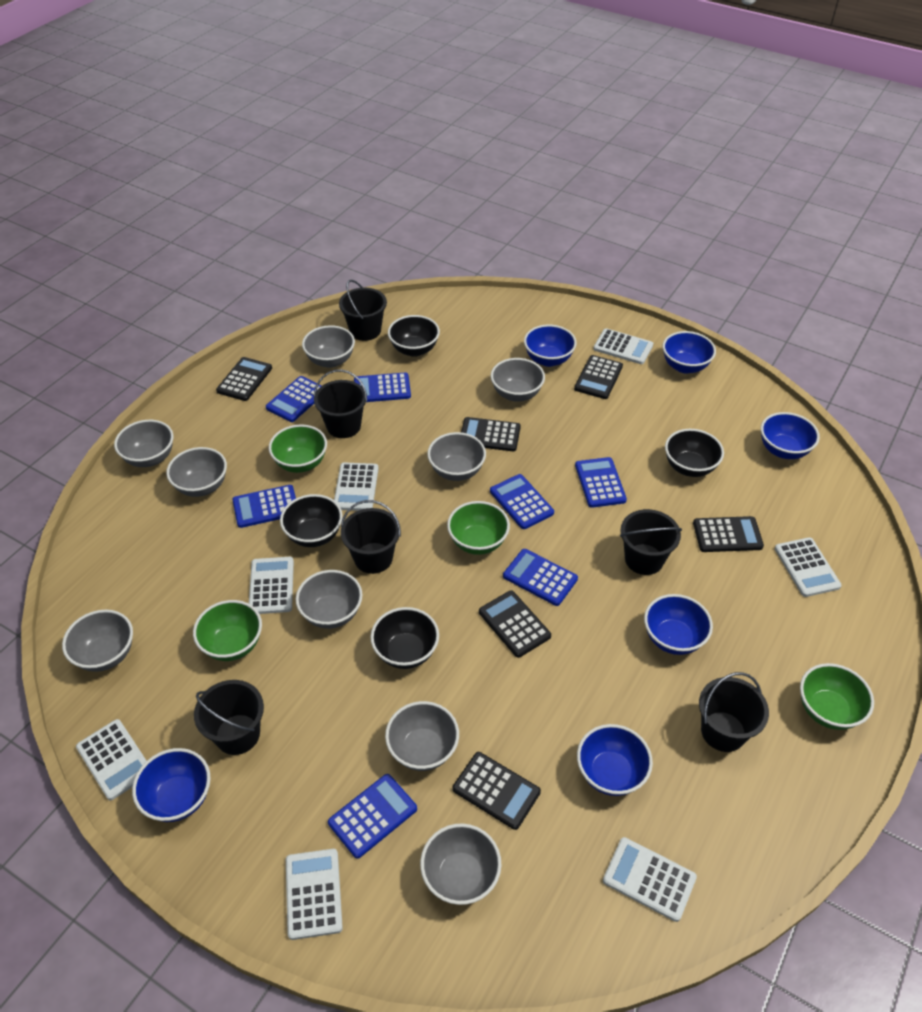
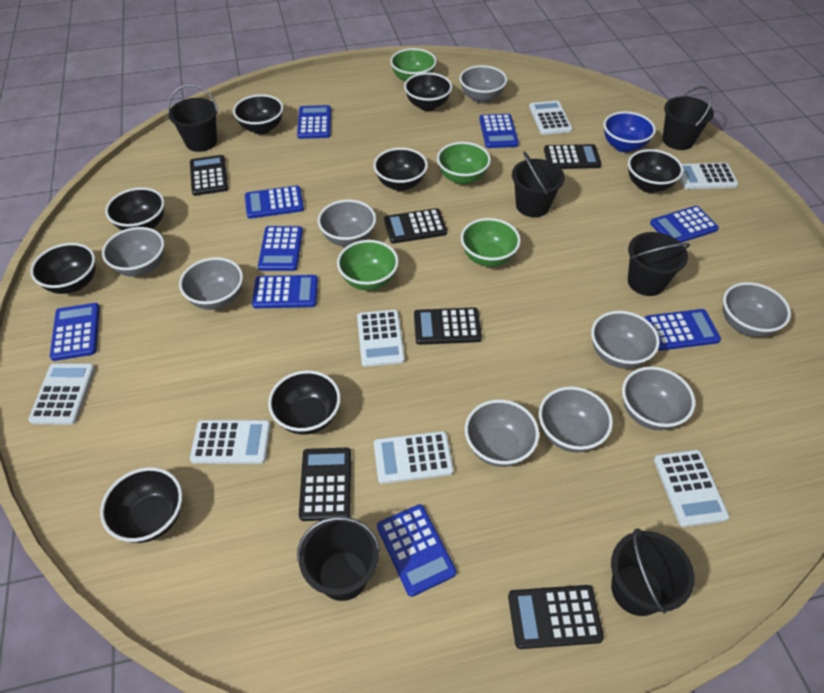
black bowl: [280,494,343,547] [371,607,439,669] [388,315,440,357] [665,429,724,477] = 4 -> [30,243,95,294] [100,467,183,543] [105,187,165,230] [233,94,283,134] [268,370,341,435] [374,148,428,191] [404,73,452,111] [628,149,683,193] = 8
blue bowl: [132,748,211,822] [524,325,577,367] [577,724,653,796] [644,594,713,655] [662,331,716,374] [761,412,820,459] = 6 -> [604,111,656,152] = 1
blue calculator: [232,485,296,528] [266,376,322,422] [328,774,417,859] [354,372,411,402] [490,474,554,529] [503,549,578,606] [575,457,627,508] = 7 -> [50,303,100,361] [245,186,304,219] [252,275,318,308] [258,226,303,271] [297,105,331,139] [377,504,457,597] [479,114,519,148] [645,309,721,351] [650,206,719,243] = 9

